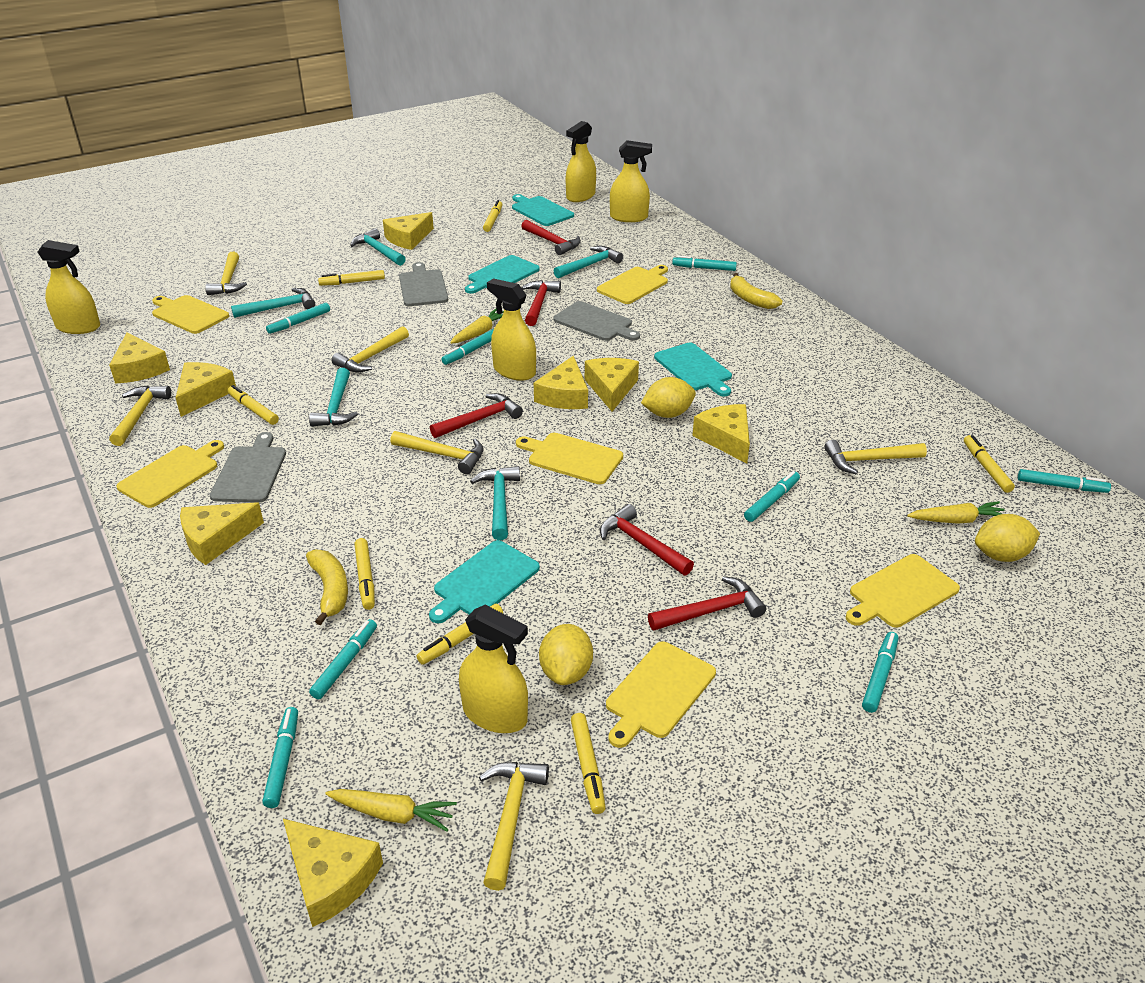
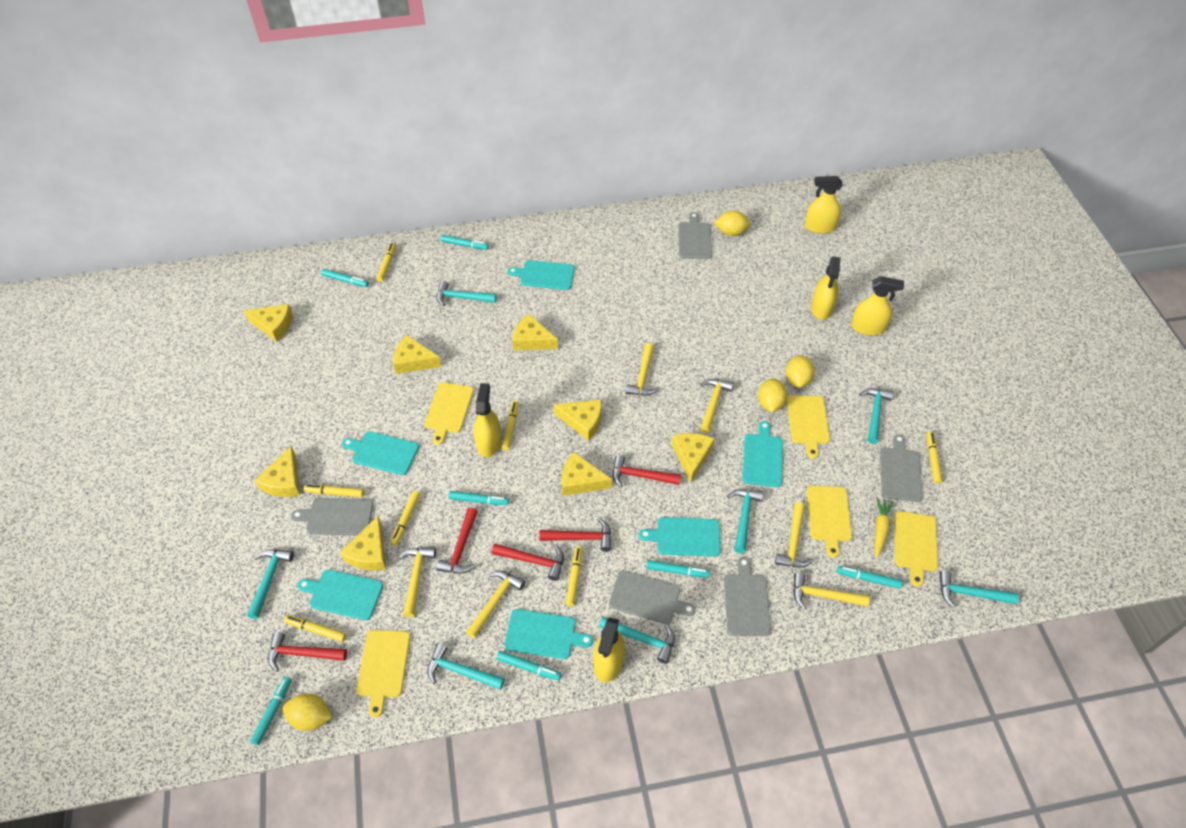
grey cutting board: [210,432,286,503] [399,262,448,306] [553,301,640,341] = 3 -> [291,498,374,536] [609,570,695,624] [678,212,712,259] [724,557,771,636] [880,434,923,502] = 5
turquoise cutting board: [429,540,540,623] [465,255,540,294] [512,194,574,226] [654,342,732,396] = 4 -> [297,569,383,620] [342,431,419,475] [504,609,593,659] [508,260,575,290] [639,517,720,557] [742,421,783,487] = 6
turquoise hammer: [231,288,315,318] [309,368,358,426] [351,228,406,266] [470,466,520,540] [554,246,623,278] = 5 -> [247,549,294,619] [427,643,505,690] [437,281,497,306] [599,616,675,664] [727,489,764,553] [859,388,894,444] [939,571,1019,608] = 7
turquoise marker: [262,707,298,808] [266,303,330,334] [309,619,377,699] [441,329,494,365] [672,256,737,271] [744,471,800,522] [862,632,899,713] [1018,469,1111,493] = 8 -> [250,677,292,745] [321,269,369,287] [440,235,489,250] [449,491,509,505] [496,651,561,681] [646,560,710,578] [837,566,902,589] = 7
yellow banana: [306,550,348,625] [730,273,782,309] = 2 -> none = 0
yellow carrot: [325,789,457,831] [450,309,504,344] [907,501,1005,524] = 3 -> [874,497,894,558] = 1
yellow cutting board: [116,440,224,508] [152,295,229,334] [516,433,623,484] [597,265,668,304] [606,641,716,748] [846,554,960,628] = 6 -> [357,630,410,718] [425,382,474,445] [787,396,830,458] [807,486,852,558] [895,511,938,587] = 5
yellow lemon: [539,624,593,685] [641,377,696,418] [975,514,1040,562] = 3 -> [283,693,332,731] [714,211,751,236] [758,378,787,412] [786,355,815,388] = 4

